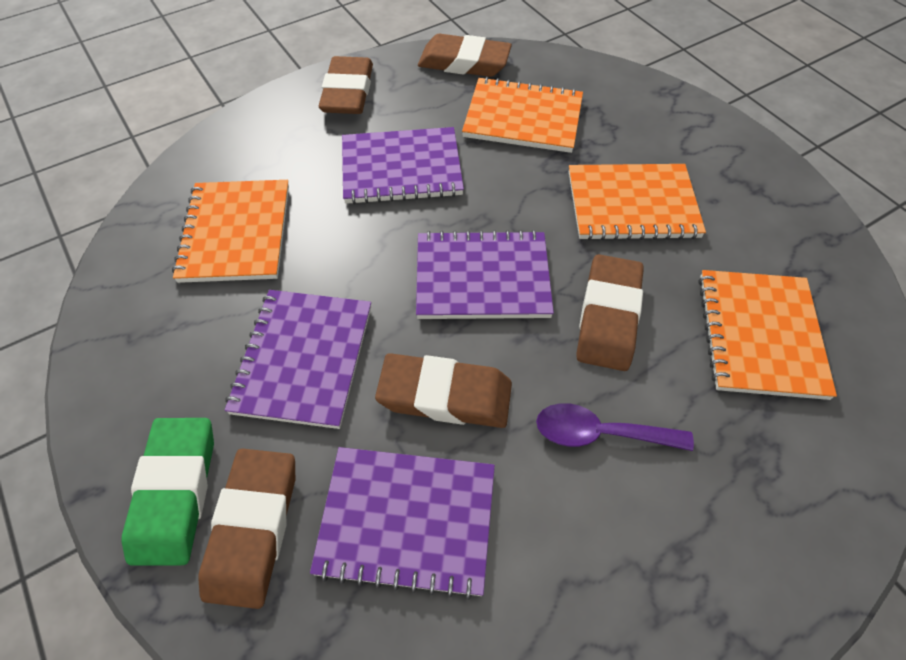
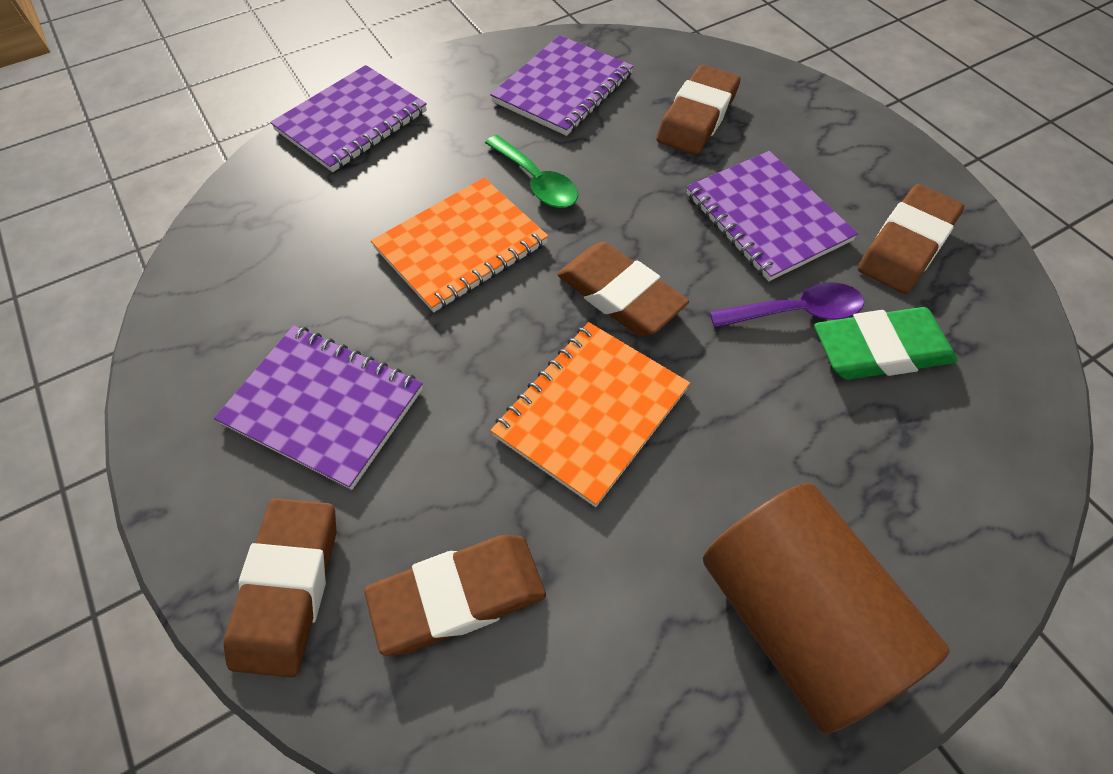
brown cylinder: none = 0 -> [703,483,950,734] = 1
green spoon: none = 0 -> [485,135,578,208] = 1
orange notebook: [172,180,289,283] [462,77,583,153] [569,164,706,241] [698,270,837,400] = 4 -> [371,178,548,312] [490,322,690,507] = 2

